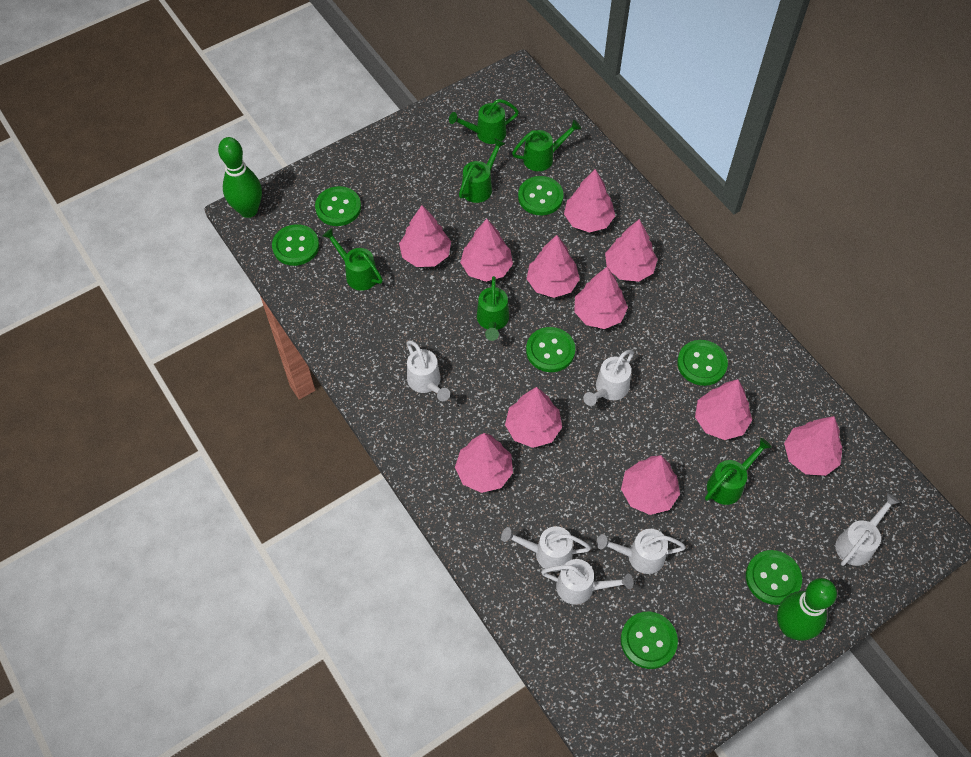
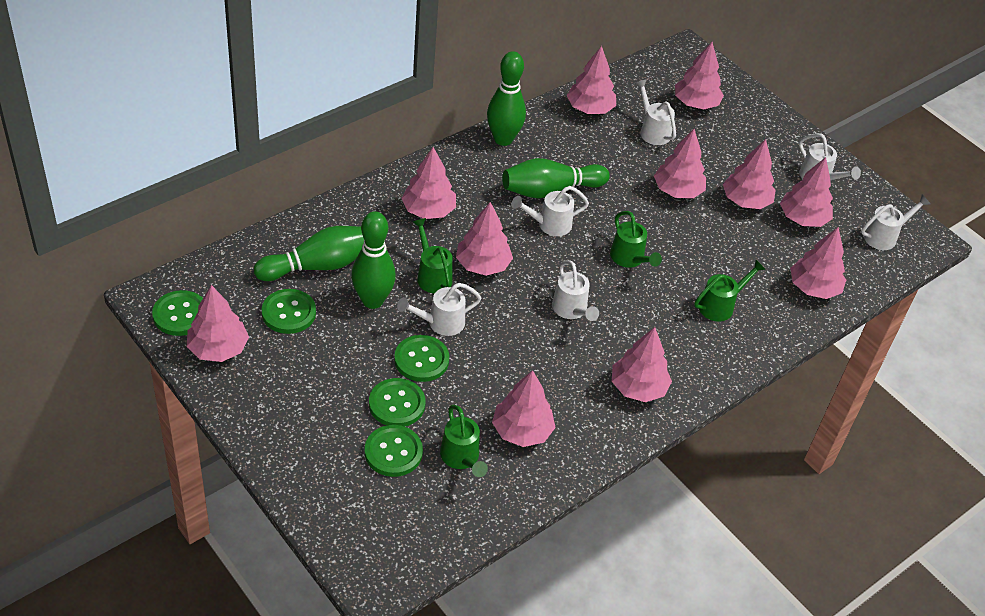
green bowling pin: [218,137,262,218] [777,578,837,641] = 2 -> [254,226,364,281] [351,211,396,309] [487,51,526,146] [502,158,610,198] = 4
green button: [272,224,319,266] [315,186,361,226] [518,176,563,215] [526,327,575,372] [621,612,678,669] [677,340,728,386] [746,550,802,605] = 7 -> [152,290,203,336] [262,289,316,334] [365,425,423,477] [369,378,426,427] [394,335,449,382] = 5
green watering can: [322,228,383,291] [449,99,519,144] [459,138,506,203] [477,276,509,341] [512,120,581,171] [705,438,772,505] = 6 -> [413,218,453,294] [440,405,488,477] [610,211,662,268] [694,260,766,322] = 4

